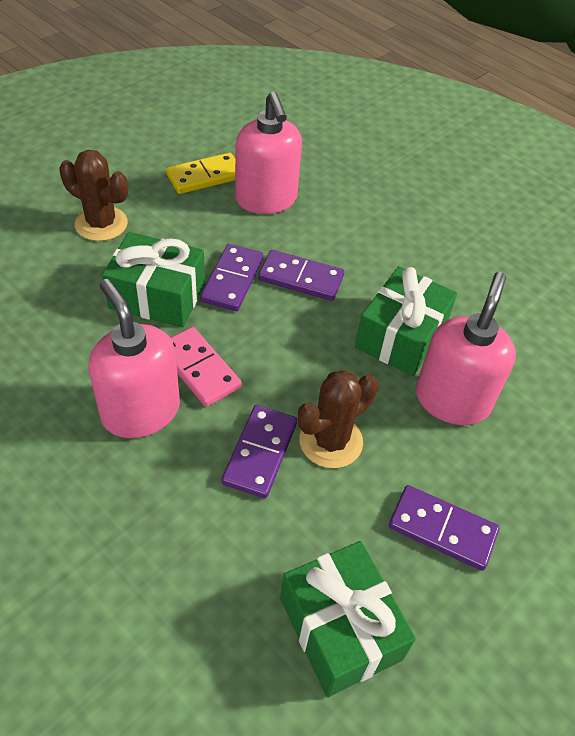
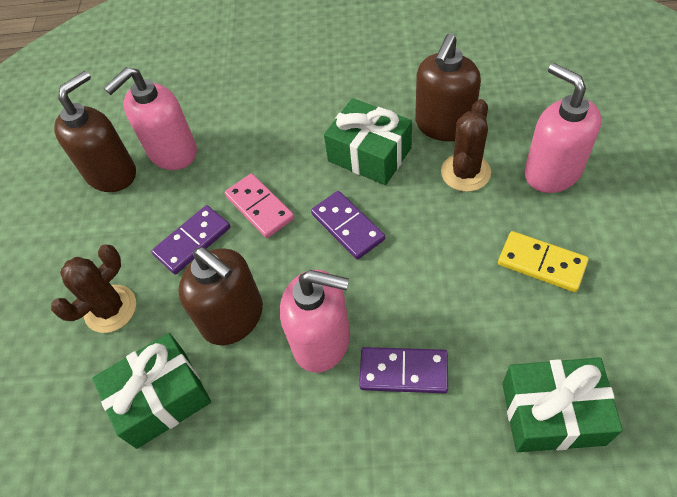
brown soap dispenser: none = 0 -> [54,71,136,192] [178,247,263,345] [415,34,481,141] = 3
purple domino: [200,244,263,311] [221,405,297,498] [258,250,344,301] [389,485,499,571] = 4 -> [151,205,230,274] [311,191,385,260] [359,347,448,393] = 3

